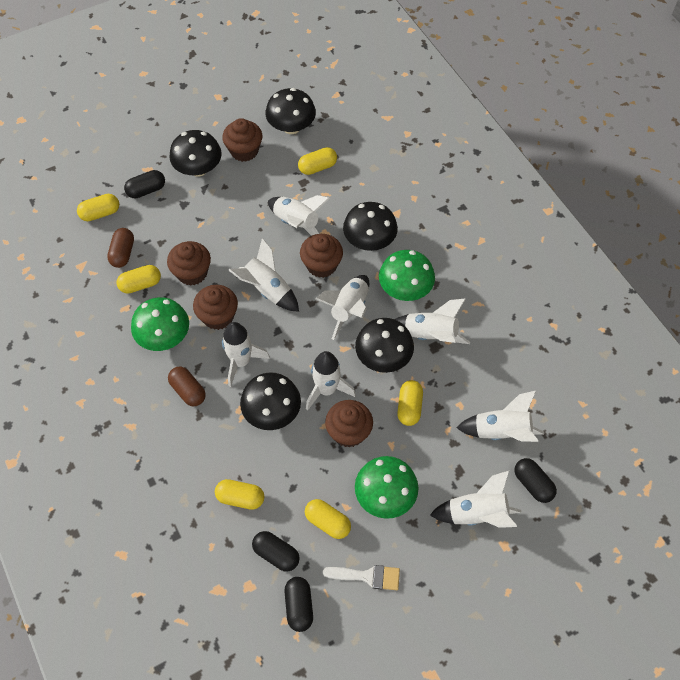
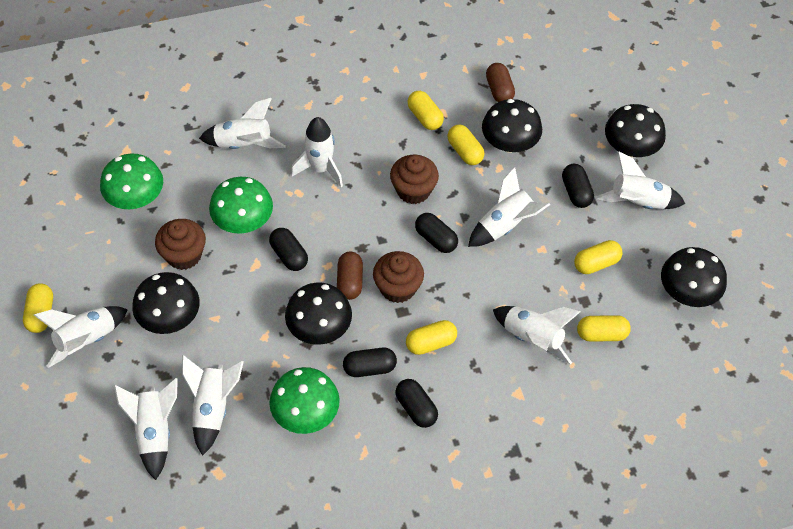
black capsule: [124,170,165,198] [252,531,300,572] [284,577,313,632] [514,458,557,503] = 4 -> [269,228,308,271] [343,348,397,377] [395,379,438,428] [415,213,458,253] [562,164,594,208] = 5
brown cupcake: [167,241,211,286] [193,285,238,330] [222,118,262,162] [300,234,343,278] [325,400,373,447] = 5 -> [155,219,206,270] [373,251,424,303] [390,155,439,204] = 3
white brush: [323,565,400,590] = 1 -> none = 0

